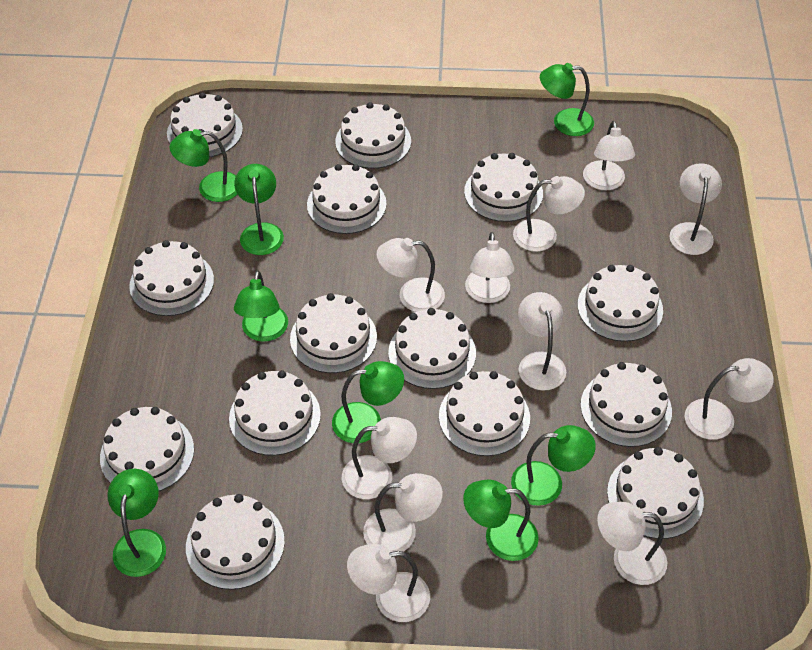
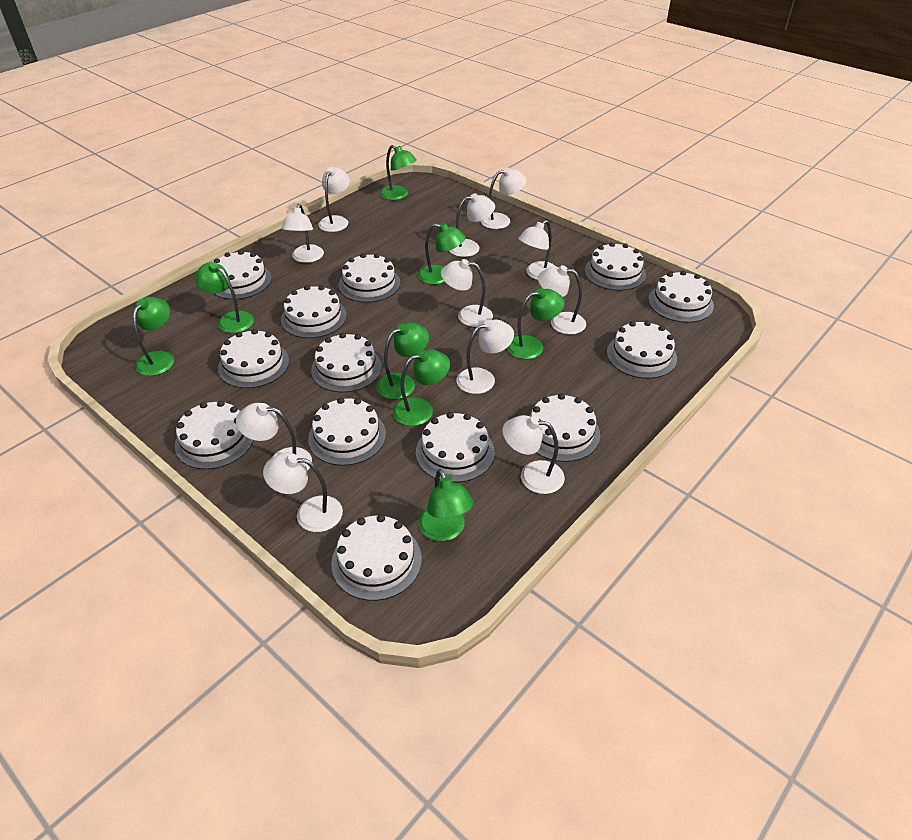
white cake: [100,407,194,492] [129,240,214,316] [167,92,243,157] [186,494,285,590] [229,370,321,456] [290,293,377,373] [307,164,387,234] [335,102,411,169] [388,308,476,389] [439,371,530,456] [464,153,543,222] [577,265,663,342] [581,362,672,447] [607,447,704,539] = 14 -> [175,401,254,469] [213,250,272,299] [218,329,289,388] [281,285,347,338] [308,397,386,466] [311,333,382,392] [331,514,422,601] [338,253,400,303] [416,412,495,483] [529,393,600,462] [585,242,646,291] [607,321,677,379] [648,271,714,323] = 13

